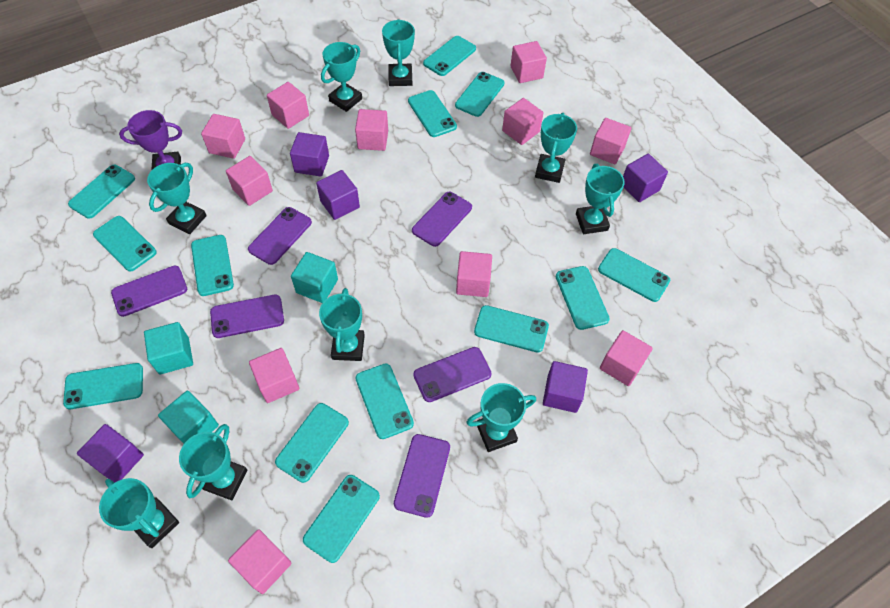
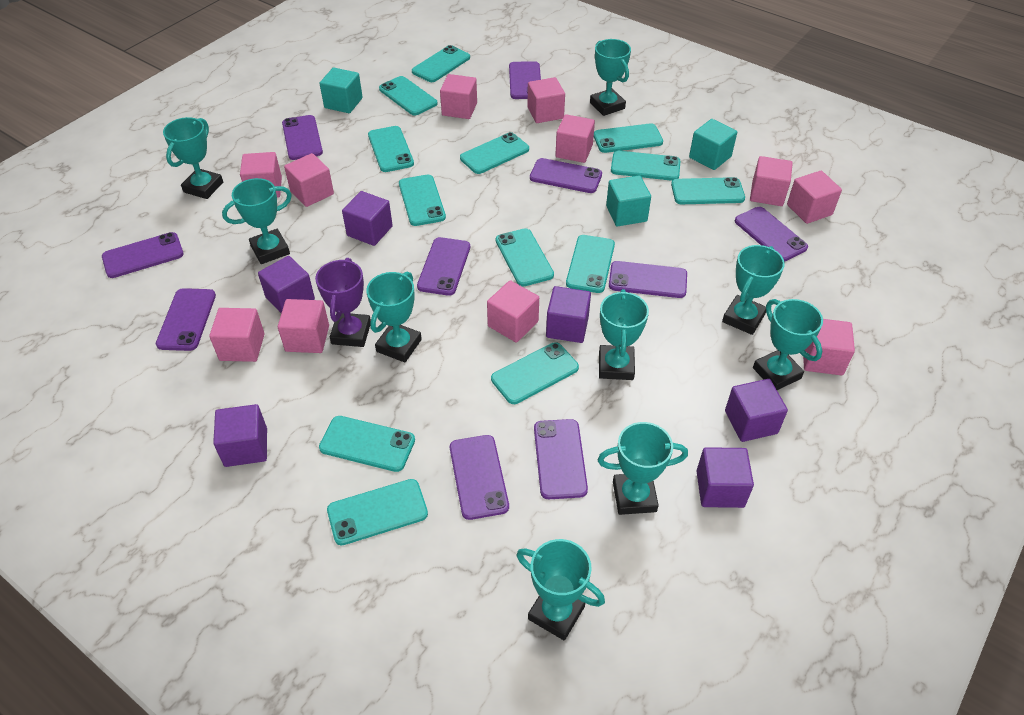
purple cube: [77,424,144,483] [290,132,329,176] [316,170,360,220] [543,361,588,413] [623,154,668,202] = 5 -> [213,404,267,467] [258,256,315,313] [342,191,393,246] [546,286,591,343] [696,447,754,508] [725,379,788,442] = 6
purple phone: [111,266,187,317] [210,295,284,338] [248,207,312,265] [394,434,450,518] [412,192,472,247] [413,347,491,402] = 6 -> [102,232,184,278] [156,288,216,351] [282,115,323,160] [417,237,470,296] [450,435,509,520] [509,61,541,99] [530,158,602,193] [534,419,588,499] [609,261,687,298] [735,207,808,261] = 10

